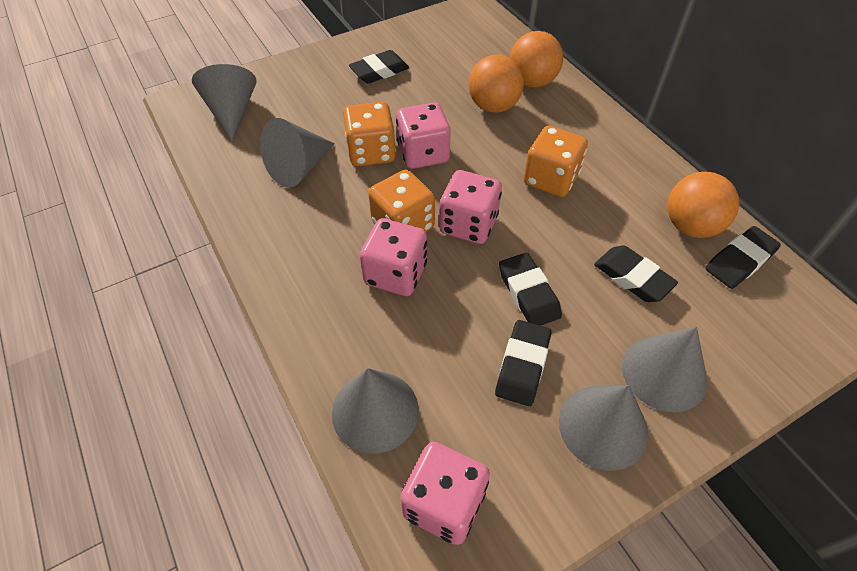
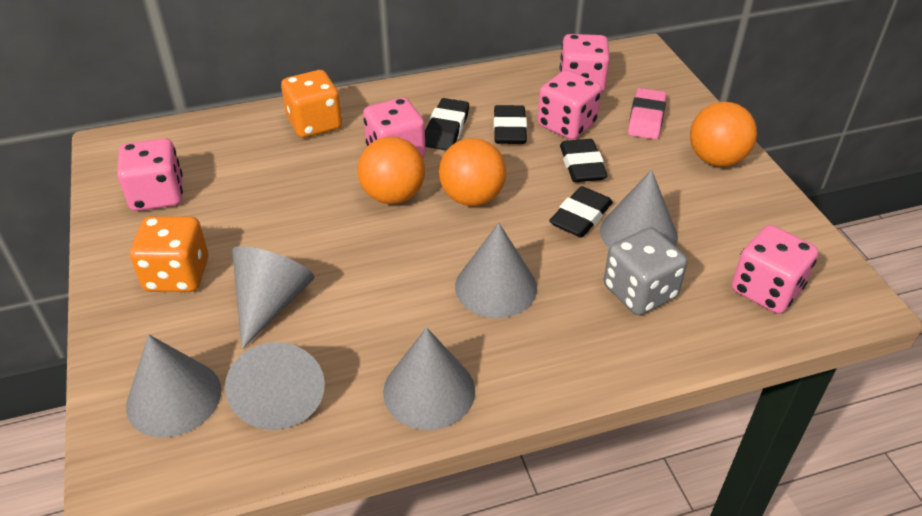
black eraser: [349,50,410,84] [495,320,551,406] [499,253,562,326] [594,245,678,302] [705,226,781,289] = 5 -> [425,98,469,150] [493,105,527,144] [549,186,613,237] [560,139,607,182] = 4
grey cone: [192,64,256,142] [260,118,335,187] [332,368,419,454] [559,385,648,471] [622,327,707,412] = 5 -> [126,334,221,437] [225,342,325,430] [232,246,315,349] [383,327,475,430] [455,223,537,318] [600,170,678,248] = 6
grey dice: none = 0 -> [604,227,687,315] = 1
orange dice: [343,102,396,167] [368,170,435,232] [524,126,588,197] = 3 -> [130,216,208,292] [281,70,342,138] = 2
pink dice: [360,218,427,296] [396,103,451,169] [401,442,490,545] [439,170,502,244] = 4 -> [117,138,183,211] [363,97,426,157] [537,70,602,140] [560,34,610,93] [731,225,818,314] = 5
pink eraser: none = 0 -> [628,88,666,139] = 1

